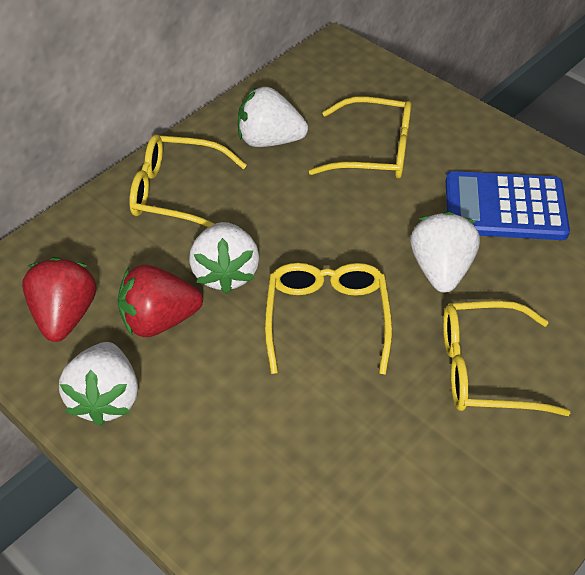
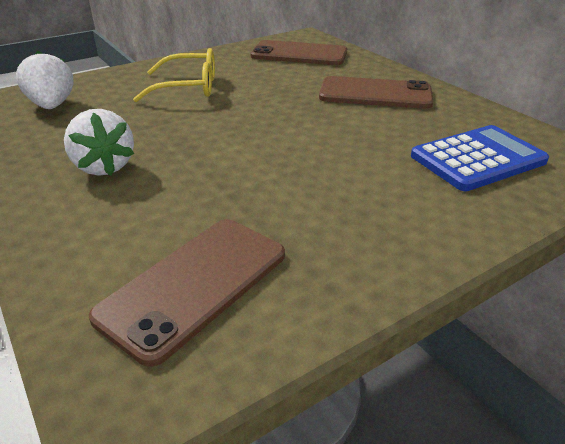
brown phone: none = 0 -> [89,219,285,367] [251,40,347,65] [319,76,433,109] = 3
red strawberry: [22,257,96,342] [118,265,203,337] = 2 -> none = 0
white strawberry: [59,342,138,426] [189,222,259,294] [238,87,308,147] [410,211,480,293] = 4 -> [16,51,74,109] [64,109,134,176] = 2
yellow glasses: [129,135,247,227] [265,263,392,375] [309,96,412,178] [443,301,570,416] = 4 -> [133,48,215,102] = 1

